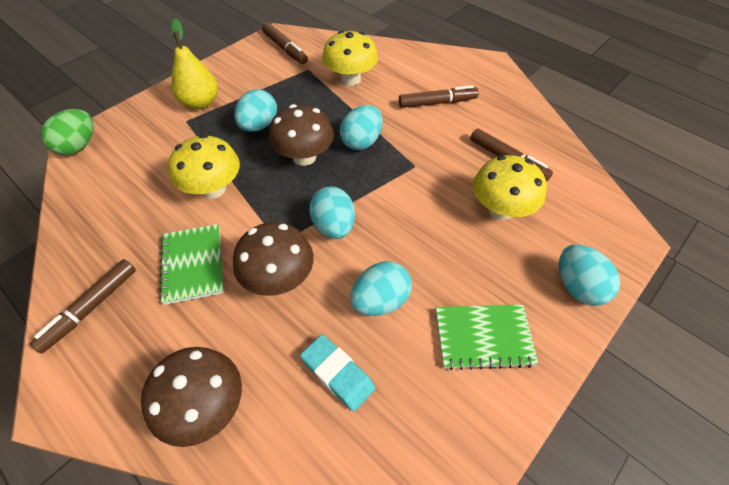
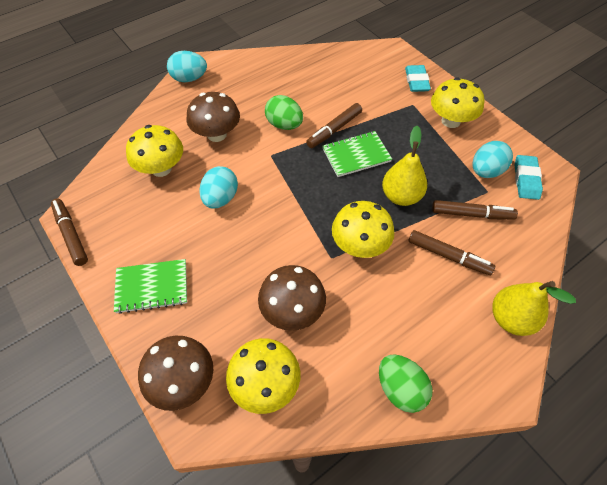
green egg: [41,109,94,155] = 1 -> [265,95,303,130] [379,354,433,413] = 2
turquoise egg: [234,89,277,132] [309,186,355,239] [340,105,382,150] [350,261,412,316] [559,244,620,306] = 5 -> [167,51,207,82] [199,166,238,209] [473,141,513,178] = 3
turquoise eraser: [300,334,375,411] = 1 -> [405,65,431,92] [515,155,543,200] = 2
yellow mushroom: [168,134,240,199] [322,30,378,86] [473,155,547,220] = 3 -> [126,125,183,177] [226,338,300,414] [332,201,395,258] [431,77,484,128] = 4
yellow pear: [171,19,218,110] = 1 -> [382,126,427,206] [493,281,576,336] = 2

